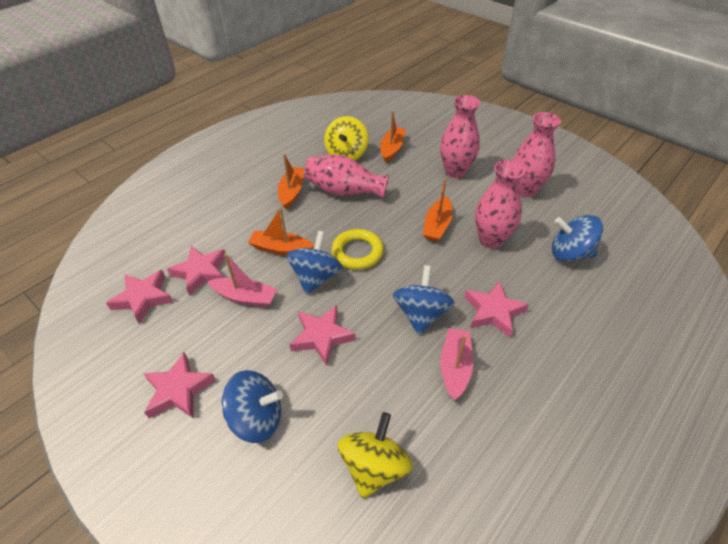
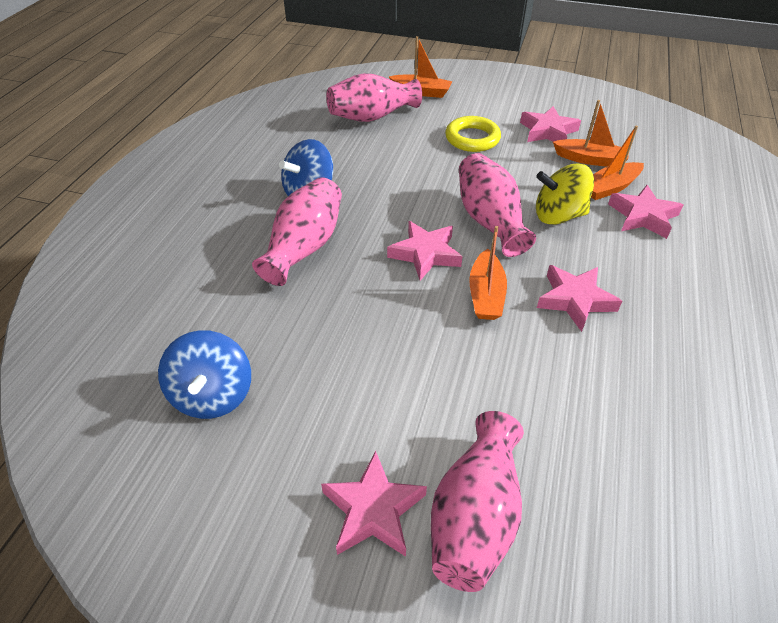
blue spinning top: [221,370,283,443] [286,231,343,295] [393,265,454,335] [552,215,603,261] = 4 -> [158,330,251,419] [279,139,333,196] = 2
pink boat: [207,254,277,307] [441,328,473,401] = 2 -> none = 0
yellow spinning top: [324,116,368,161] [338,412,413,498] = 2 -> [536,164,594,225] = 1

